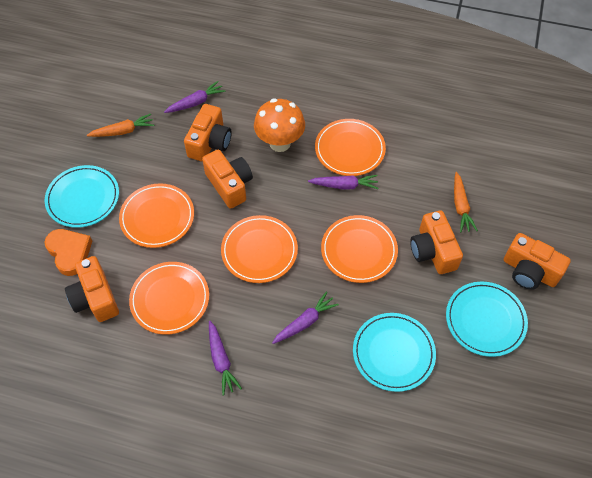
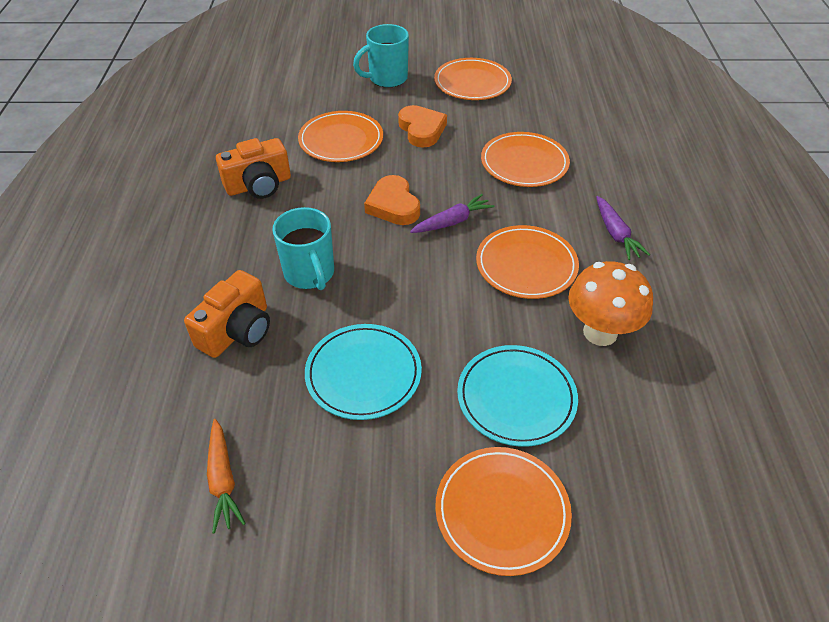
orange camera: [65,256,119,322] [184,104,232,162] [202,149,253,208] [410,210,463,274] [504,233,571,290] = 5 -> [184,270,270,358] [216,138,291,199] = 2
orange carrot: [87,114,154,137] [454,172,478,233] = 2 -> [207,419,246,533] = 1
orange heart: [44,229,92,276] = 1 -> [364,175,420,225] [398,105,447,148] = 2
purple carrot: [164,81,226,113] [209,321,242,396] [272,291,339,344] [308,175,378,189] = 4 -> [410,194,494,233] [596,196,650,260] = 2
turquoise mug: none = 0 -> [273,207,334,290] [353,24,409,88] = 2
turquoise plate: [45,165,119,228] [353,313,436,392] [446,281,528,357] = 3 -> [305,324,422,420] [457,345,578,447] = 2

